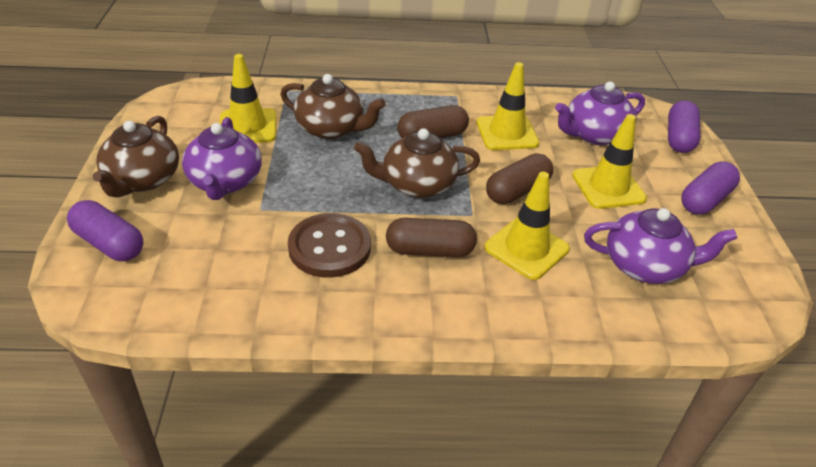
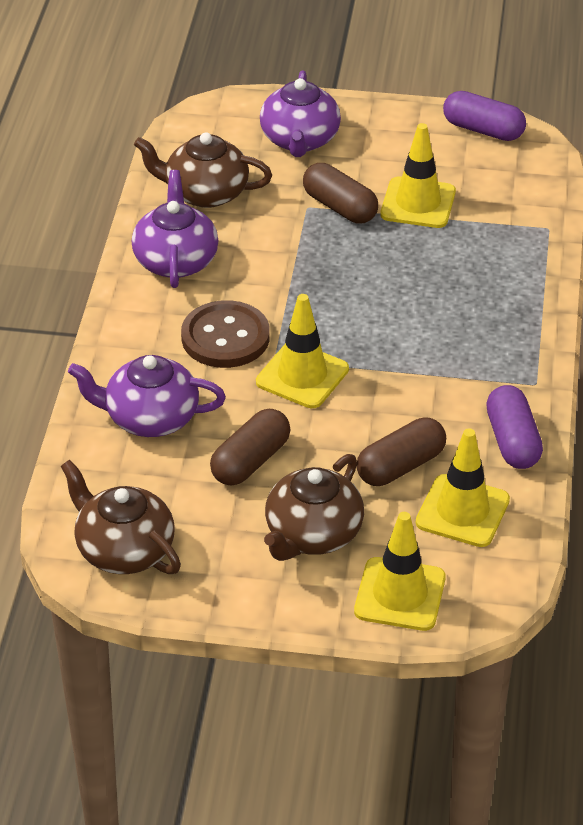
purple capsule: [67,200,143,261] [668,100,701,153] [681,161,740,215] = 3 -> [443,91,526,141] [486,385,543,469] = 2

